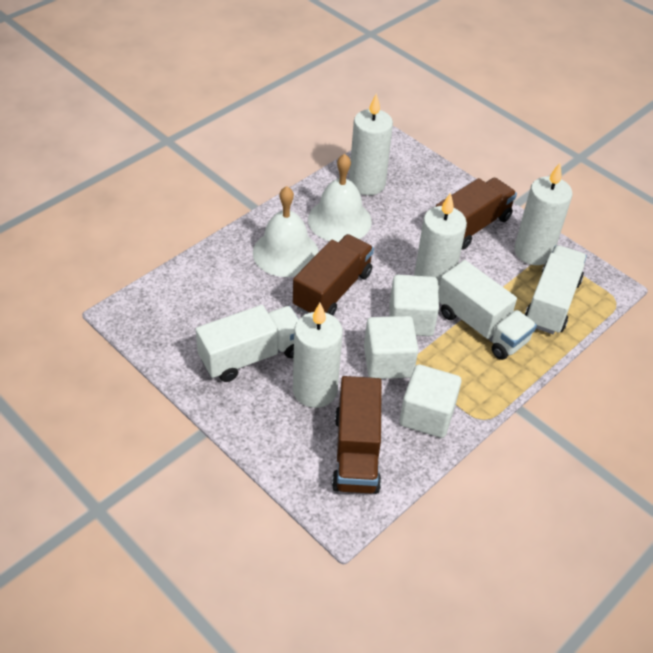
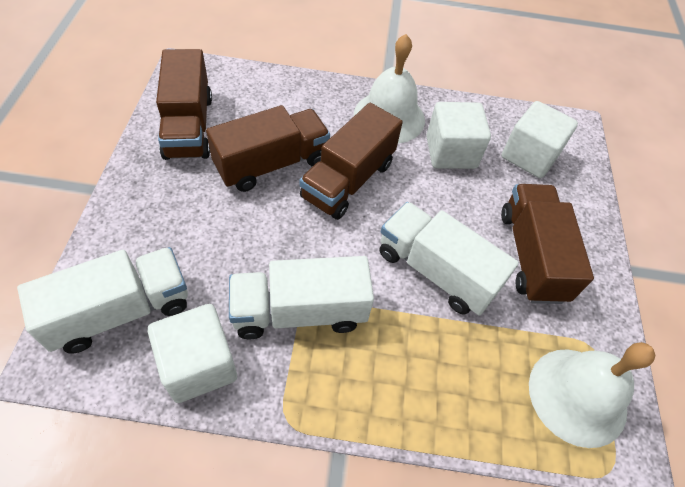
brown truck: [293,234,374,316] [332,376,382,494] [436,178,517,250] = 3 -> [156,49,212,160] [206,105,330,192] [299,103,403,220] [501,184,594,304] = 4
white candle: [293,303,343,408] [349,93,393,195] [414,192,467,291] [514,163,573,265] = 4 -> none = 0

